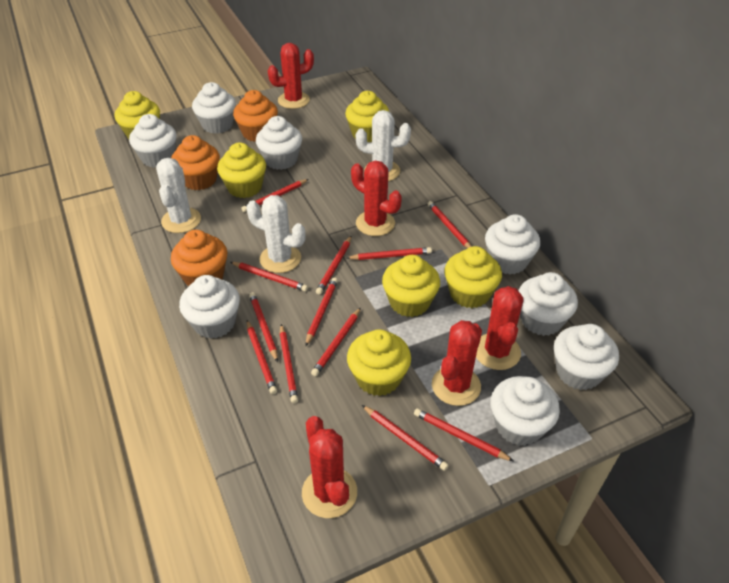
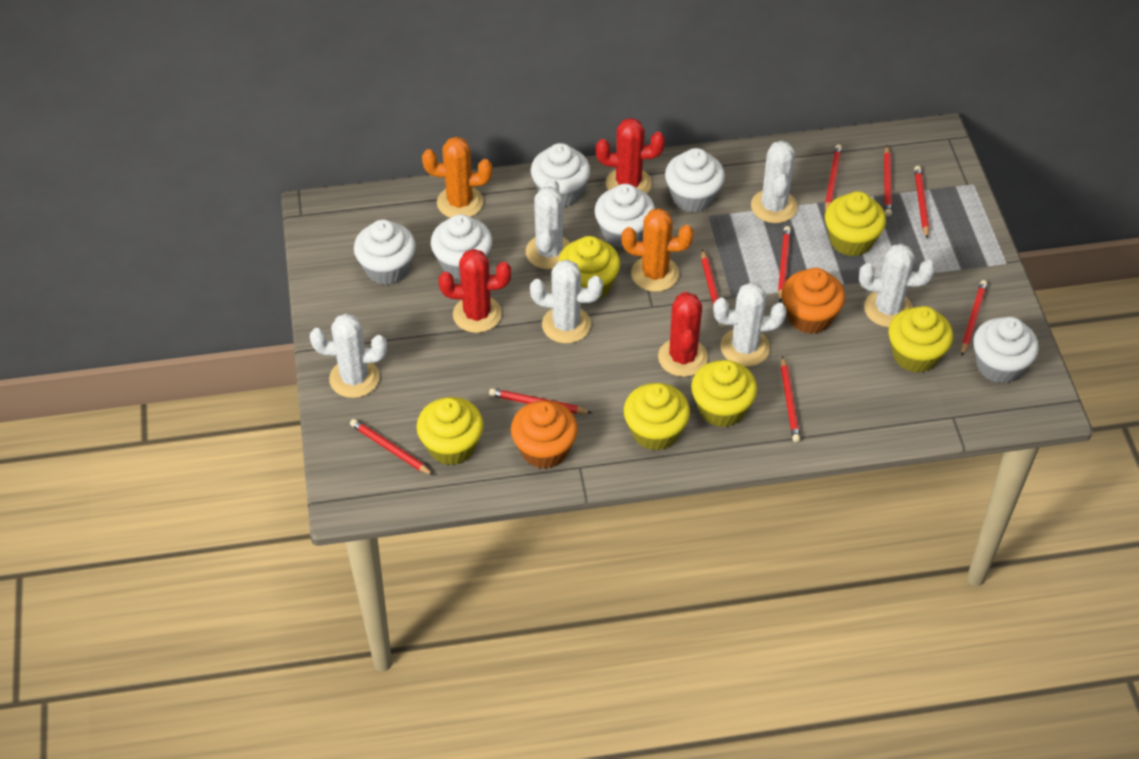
orange cactus: none = 0 -> [422,136,492,218] [621,208,694,292] = 2
orange cupcake: [171,135,220,190] [171,230,227,286] [233,90,278,142] = 3 -> [511,400,578,469] [782,268,845,334] = 2
red cactus: [268,43,314,109] [302,416,357,518] [351,161,402,236] [432,320,482,406] [476,286,523,370] = 5 -> [439,249,511,333] [596,118,665,194] [658,292,708,377] = 3
red pencil: [231,262,308,291] [241,179,309,212] [247,320,277,394] [249,293,278,362] [279,324,298,403] [305,278,338,347] [311,307,361,376] [316,236,351,295] [347,247,432,260] [362,405,449,471] [414,408,514,461] [428,201,472,248] = 12 -> [350,419,433,475] [489,388,592,414] [701,249,725,327] [778,226,791,303] [781,356,800,442] [825,144,842,212] [884,146,892,216] [914,166,929,239] [961,280,988,356] = 9
white cactus: [156,158,201,233] [246,195,306,273] [356,110,411,181] = 3 -> [310,313,387,398] [526,179,570,270] [530,259,603,343] [713,282,787,367] [751,140,798,223] [859,244,935,327] = 6
white cupcake: [129,114,177,168] [179,275,240,339] [192,82,236,134] [256,116,302,170] [485,214,540,275] [491,376,560,446] [518,272,578,336] [554,324,619,390] = 8 -> [354,219,416,285] [431,214,492,280] [531,143,590,207] [594,184,655,248] [665,148,725,212] [973,317,1039,384] = 6

